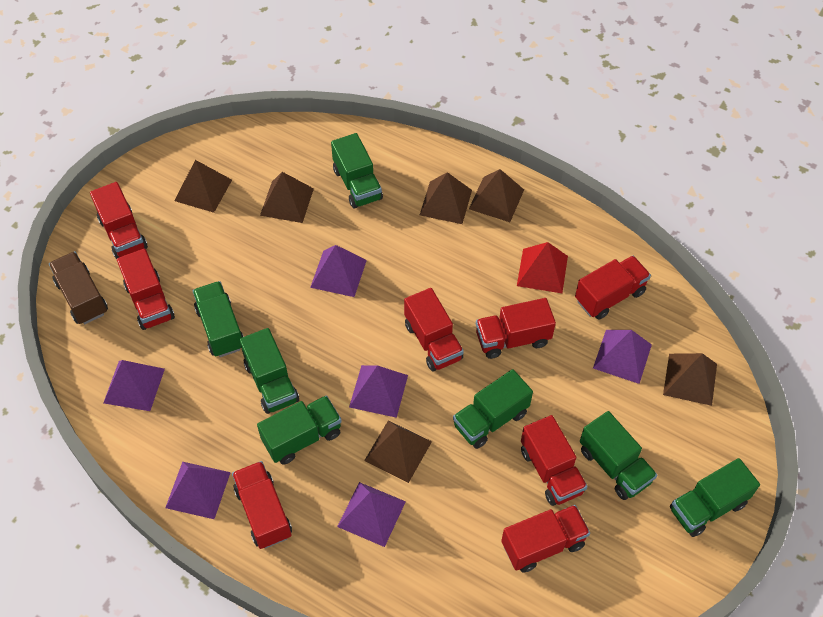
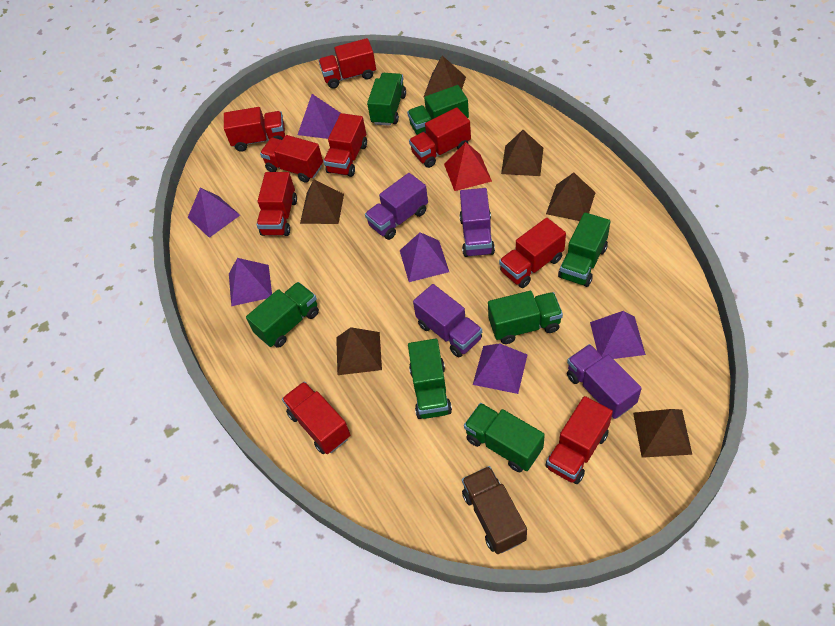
purple truck: none = 0 -> [365,173,428,240] [413,284,482,358] [459,188,495,257] [567,344,642,419] = 4
red truck: [90,182,148,259] [117,249,175,330] [232,461,292,549] [404,288,464,371] [476,298,556,359] [501,505,590,573] [521,415,588,506] [575,256,651,320] = 8 -> [224,107,285,152] [257,172,297,236] [260,135,323,183] [282,381,350,454] [319,38,376,89] [323,113,367,177] [409,107,471,168] [499,218,566,288] [545,396,613,484] = 9

